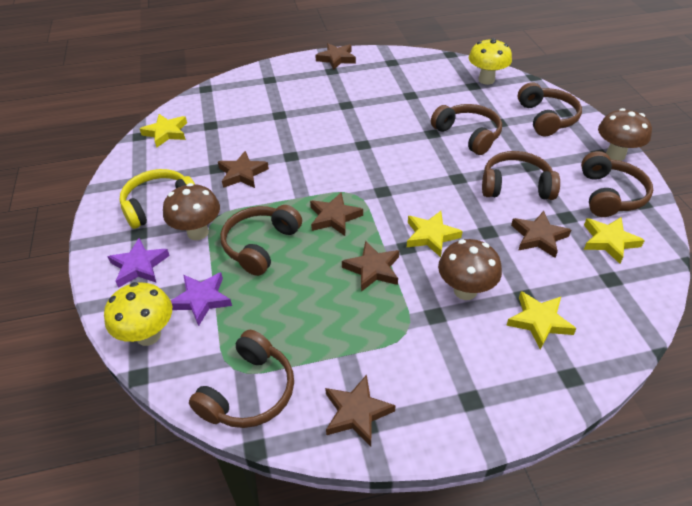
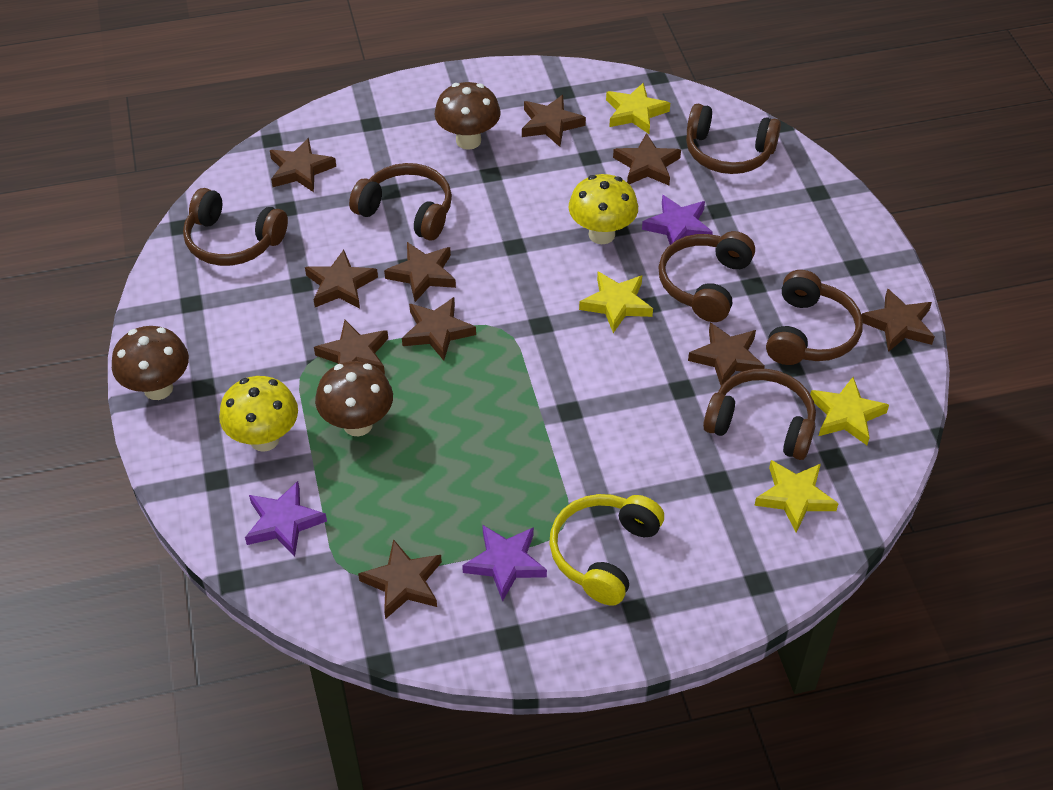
brown star: [218,151,269,188] [310,192,363,236] [315,43,356,70] [325,375,396,446] [342,241,399,292] [511,211,571,258] = 6 -> [270,138,336,192] [305,250,378,309] [314,320,388,374] [358,539,442,619] [384,242,456,302] [402,297,476,361] [522,95,586,147] [613,133,681,185] [688,322,765,386] [862,288,935,352] = 10
purple star: [108,238,170,288] [171,272,232,326] = 2 -> [245,481,327,557] [462,525,547,601] [642,195,713,245] = 3

